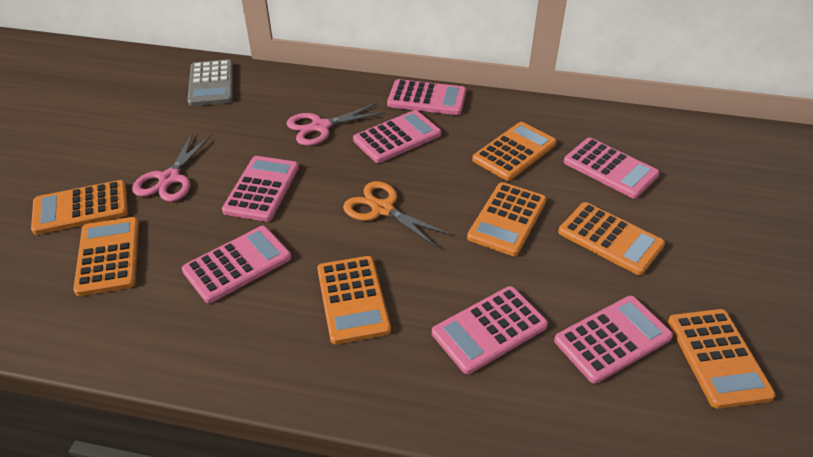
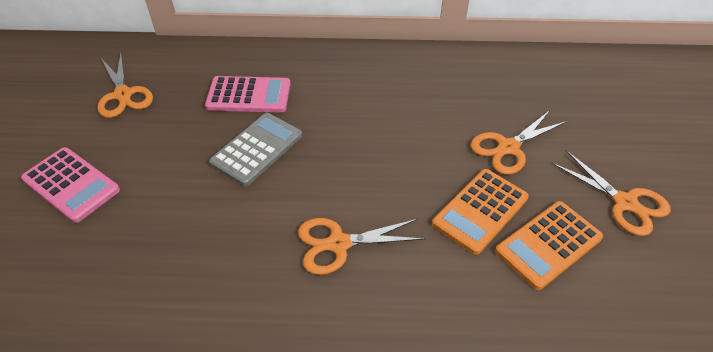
orange calculator: [31,180,128,235] [73,217,139,296] [317,256,391,344] [467,182,547,256] [472,122,557,181] [558,202,665,275] [668,309,776,409] = 7 -> [432,169,529,255] [495,201,603,290] = 2
orange scissors: [343,181,452,248] = 1 -> [97,53,153,118] [298,218,425,275] [470,110,568,175] [551,150,671,236] = 4
pink calculator: [182,226,291,303] [222,156,299,222] [353,110,441,163] [387,79,466,115] [432,286,548,374] [554,296,673,384] [564,138,660,199] = 7 -> [21,147,120,223] [205,76,291,113] = 2
pink scissors: [132,132,212,202] [287,103,386,146] = 2 -> none = 0

